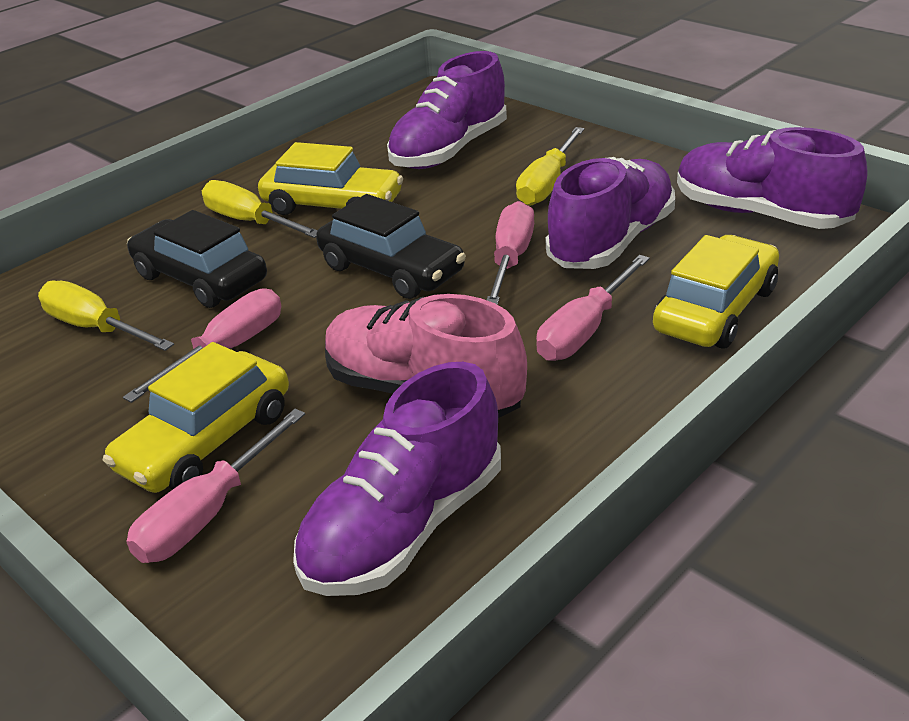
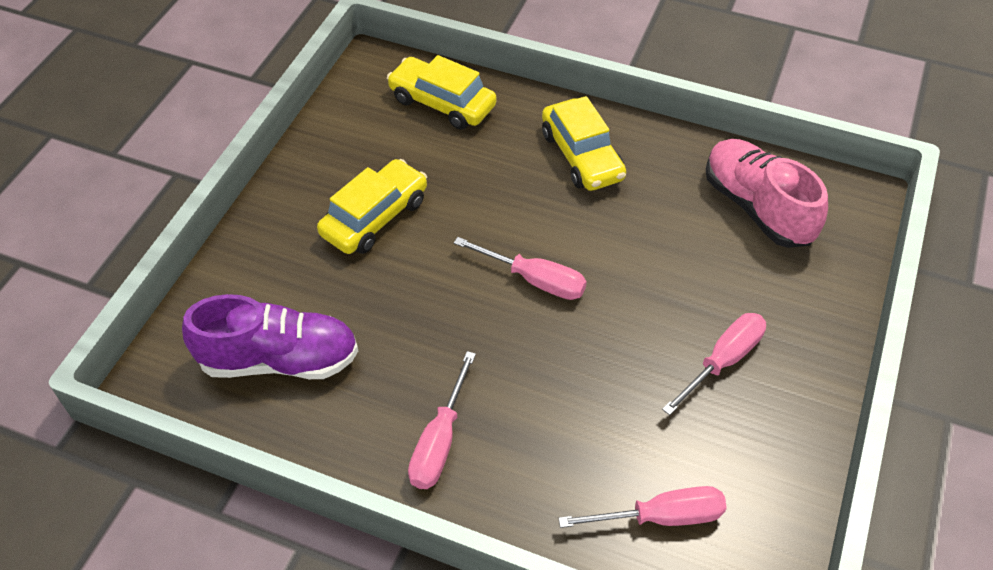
black car: [127,210,267,308] [316,194,466,299] = 2 -> none = 0
purple shoe: [293,362,501,596] [387,51,507,169] [546,157,675,269] [677,127,867,229] = 4 -> [182,294,358,379] = 1
yellow screwdriver: [38,280,174,351] [202,180,318,238] [516,127,584,206] = 3 -> none = 0

